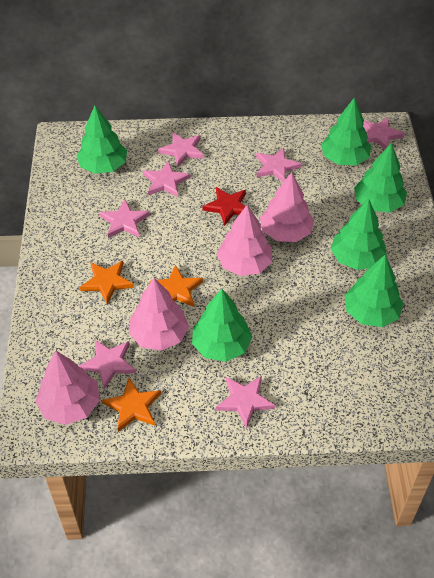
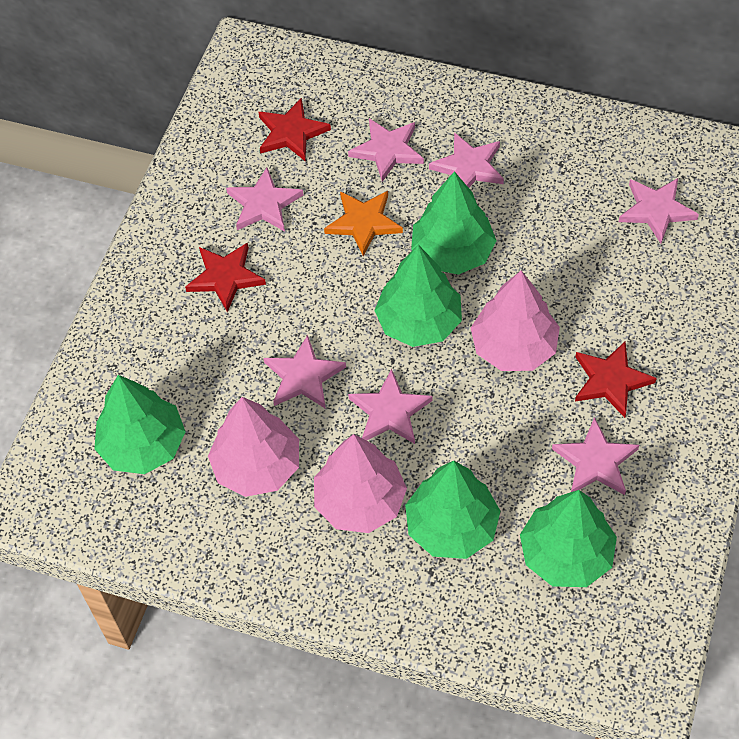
green tree: [76,106,127,174] [192,289,252,362] [321,97,371,165] [330,199,387,270] [345,255,404,327] [354,143,407,212] = 6 -> [94,375,186,474] [374,245,462,347] [405,461,500,559] [411,171,497,275] [520,490,617,587] = 5
orange star: [80,261,134,304] [102,378,161,432] [150,265,203,307] = 3 -> [324,191,403,256] = 1
pink tree: [35,351,100,425] [129,278,189,351] [217,205,272,276] [260,172,314,242] = 4 -> [208,397,299,497] [314,434,407,533] [471,271,560,371] = 3
red star: [202,187,246,226] = 1 -> [185,242,266,312] [258,98,331,161] [575,342,657,418] = 3

